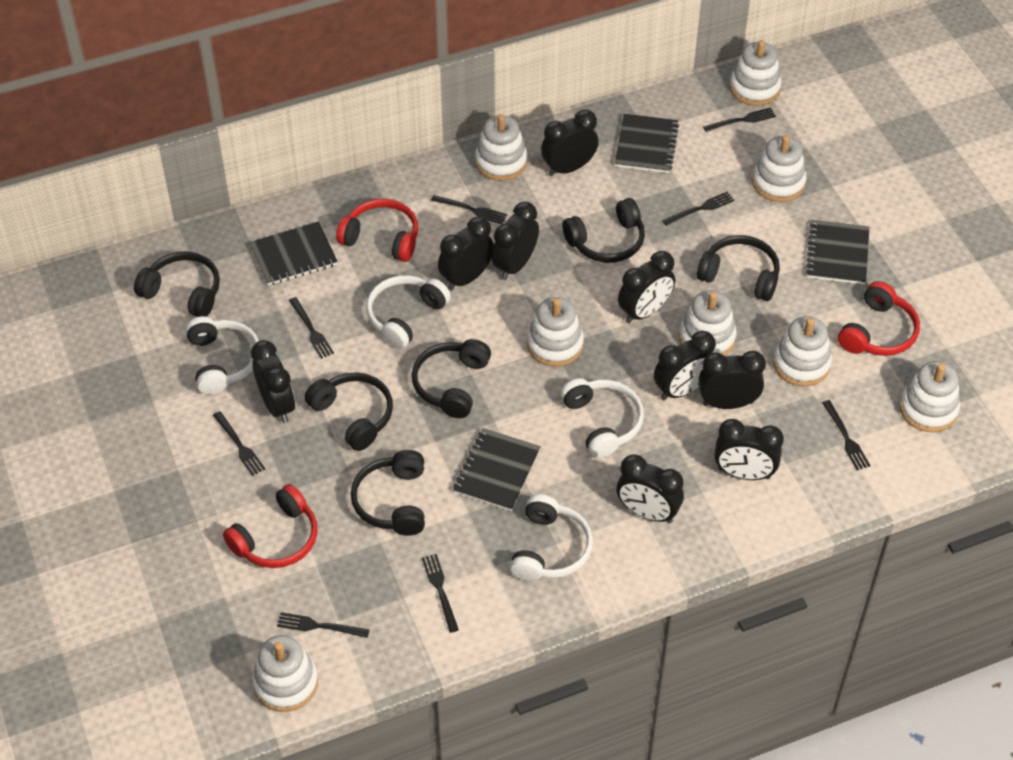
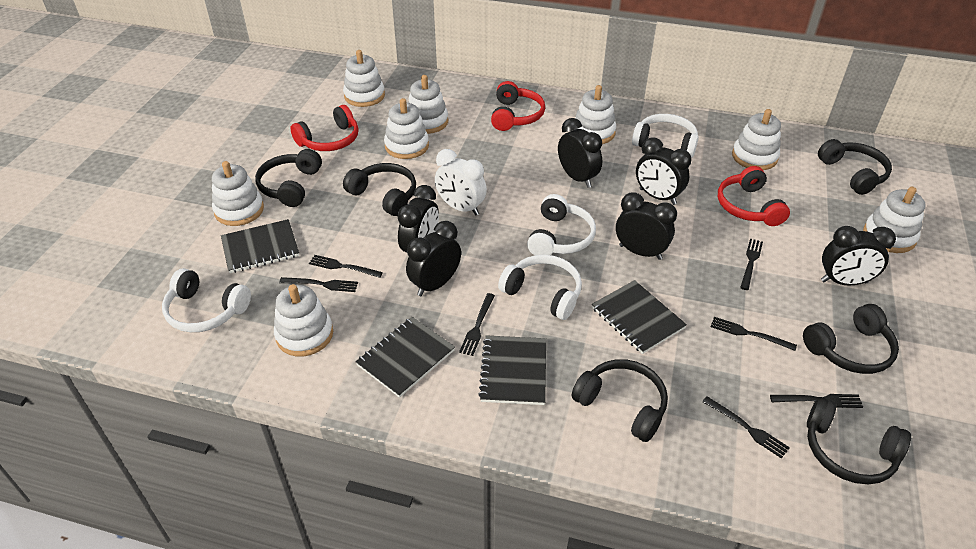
black clock: [251,340,295,423] [438,217,494,291] [492,202,539,280] [541,110,599,176] [616,454,684,523] [618,251,675,324] [654,331,716,401] [699,351,766,409] [714,419,784,480] = 9 -> [397,185,439,253] [406,221,461,296] [558,118,602,188] [616,192,677,260] [636,137,691,205] [821,226,896,286] = 6
black fork: [213,411,265,476] [277,612,370,638] [289,297,334,359] [422,554,459,633] [431,195,507,224] [662,192,734,226] [703,107,776,132] [822,400,871,470] = 8 -> [279,277,358,292] [309,255,383,278] [459,293,495,356] [702,396,790,459] [711,317,797,351] [740,238,763,290] [770,394,863,408] = 7
white clock: none = 0 -> [435,149,487,215] = 1

